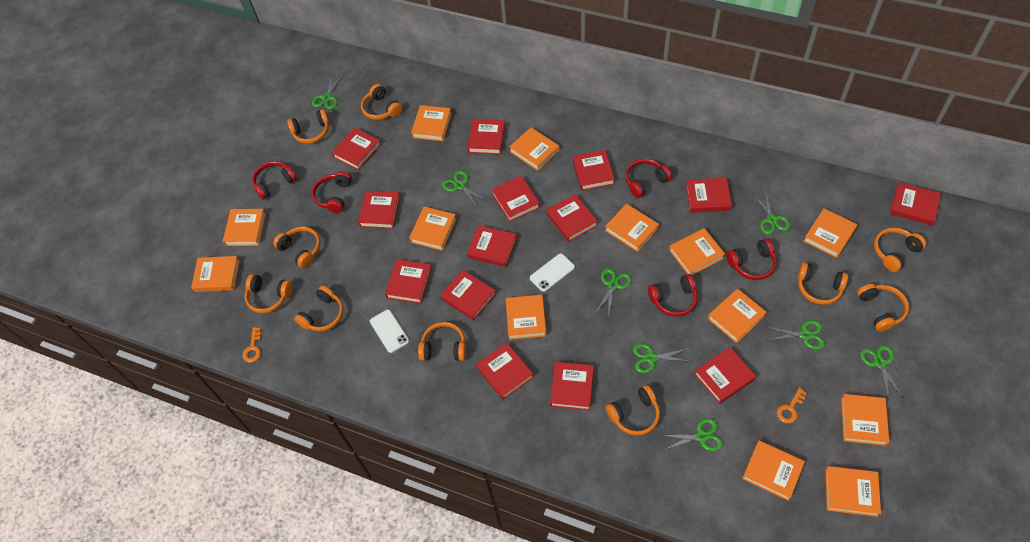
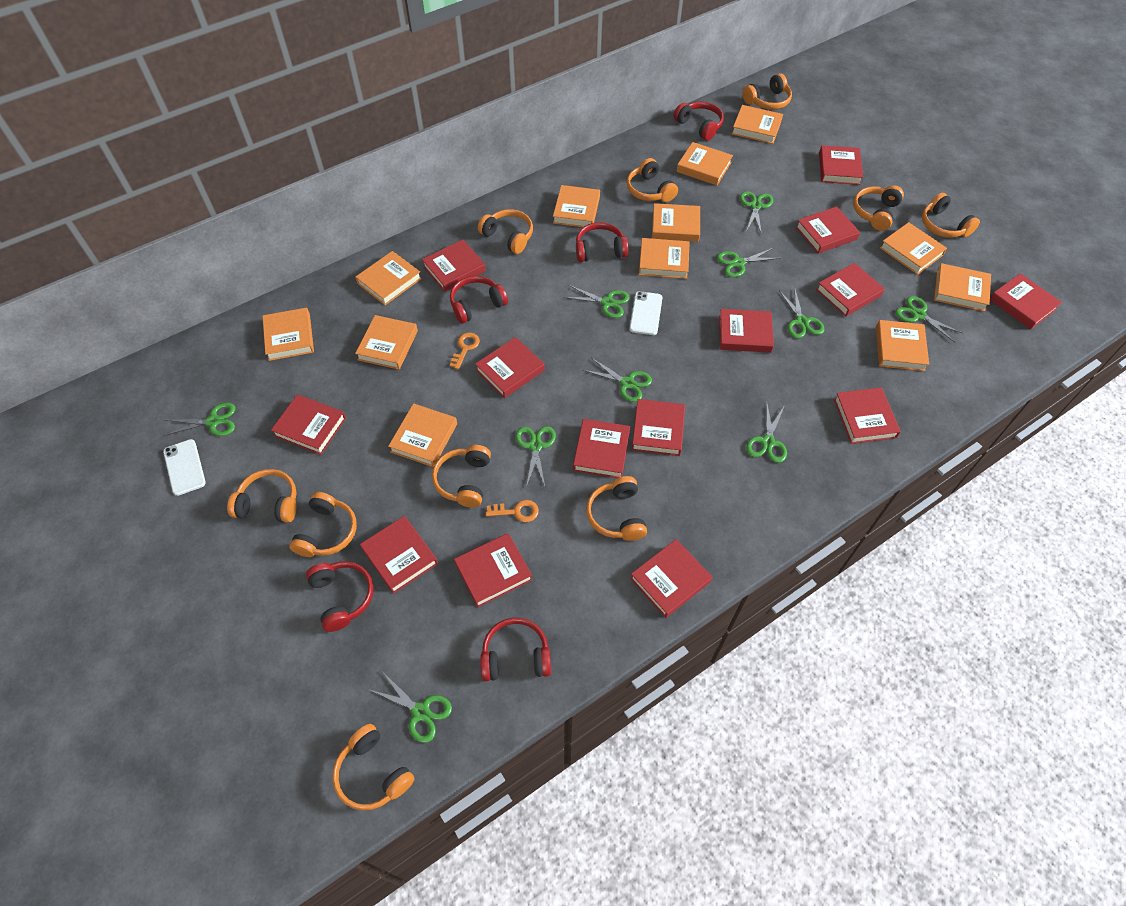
green scissors: [312,74,342,109] [442,171,487,208] [595,268,631,313] [633,344,692,373] [660,418,723,451] [753,189,790,235] [766,320,825,349] [860,345,903,400] = 8 -> [163,403,236,436] [368,671,452,743] [516,426,556,488] [563,285,630,318] [583,358,652,402] [717,248,780,277] [740,191,773,235] [746,404,787,463] [779,290,824,338] [896,296,962,342] = 10
orange book: [191,256,240,292] [223,209,266,246] [409,207,456,251] [411,105,452,141] [506,295,547,340] [509,127,559,171] [605,204,659,252] [669,228,725,275] [708,289,767,343] [742,440,805,501] [804,208,857,258] [825,466,881,517] [841,394,889,446] = 13 -> [263,308,314,361] [355,251,422,305] [355,315,418,370] [388,403,457,467] [553,185,600,227] [639,238,690,279] [652,203,700,242] [676,142,733,185] [732,105,783,144] [876,320,929,371] [880,222,947,275] [934,263,991,312] = 12

